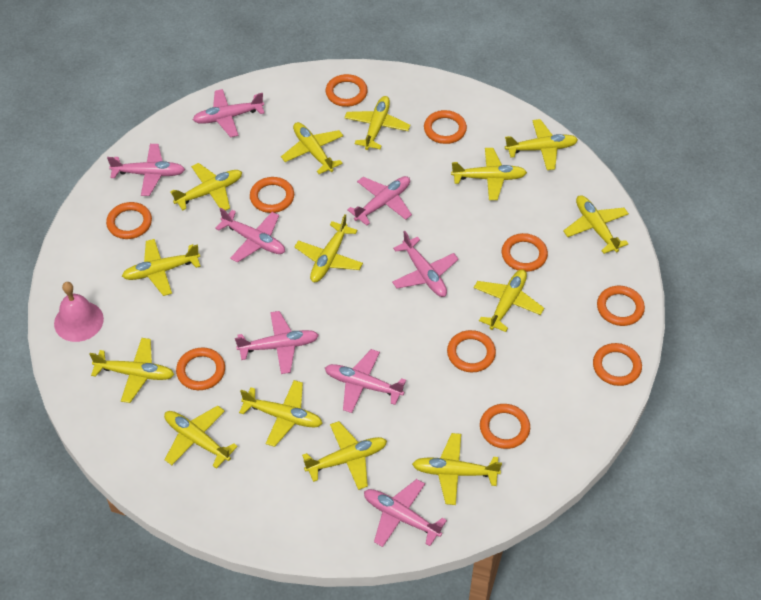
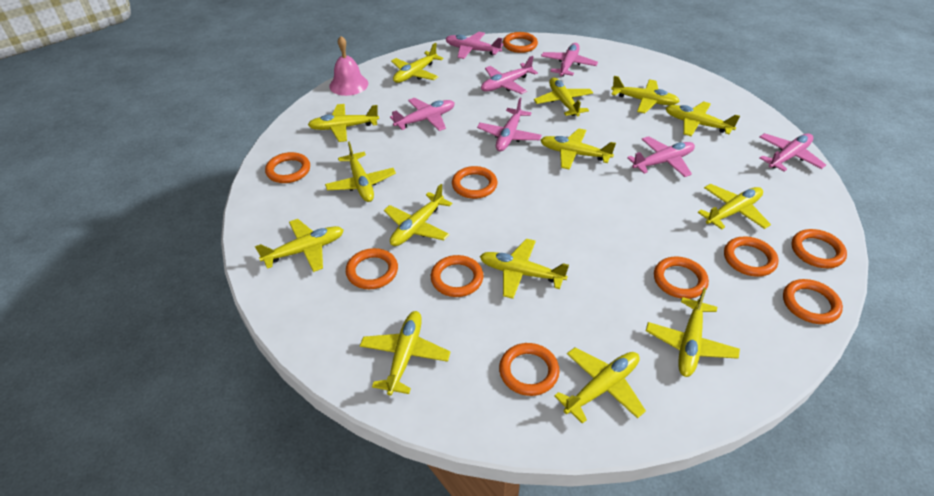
pink plane: [107,144,185,196] [193,89,265,138] [215,208,285,263] [235,311,319,374] [325,349,406,413] [347,176,412,226] [364,479,447,547] [392,231,459,297] = 8 -> [390,98,455,131] [446,32,503,59] [477,98,542,151] [481,56,538,94] [541,43,598,77] [627,136,695,177] [759,133,826,172] = 7

